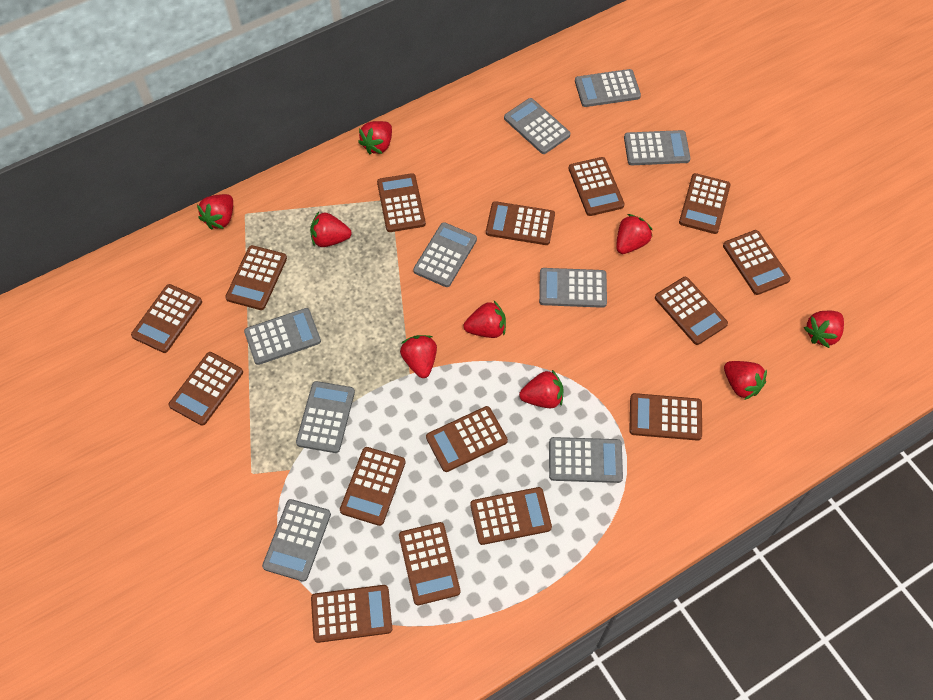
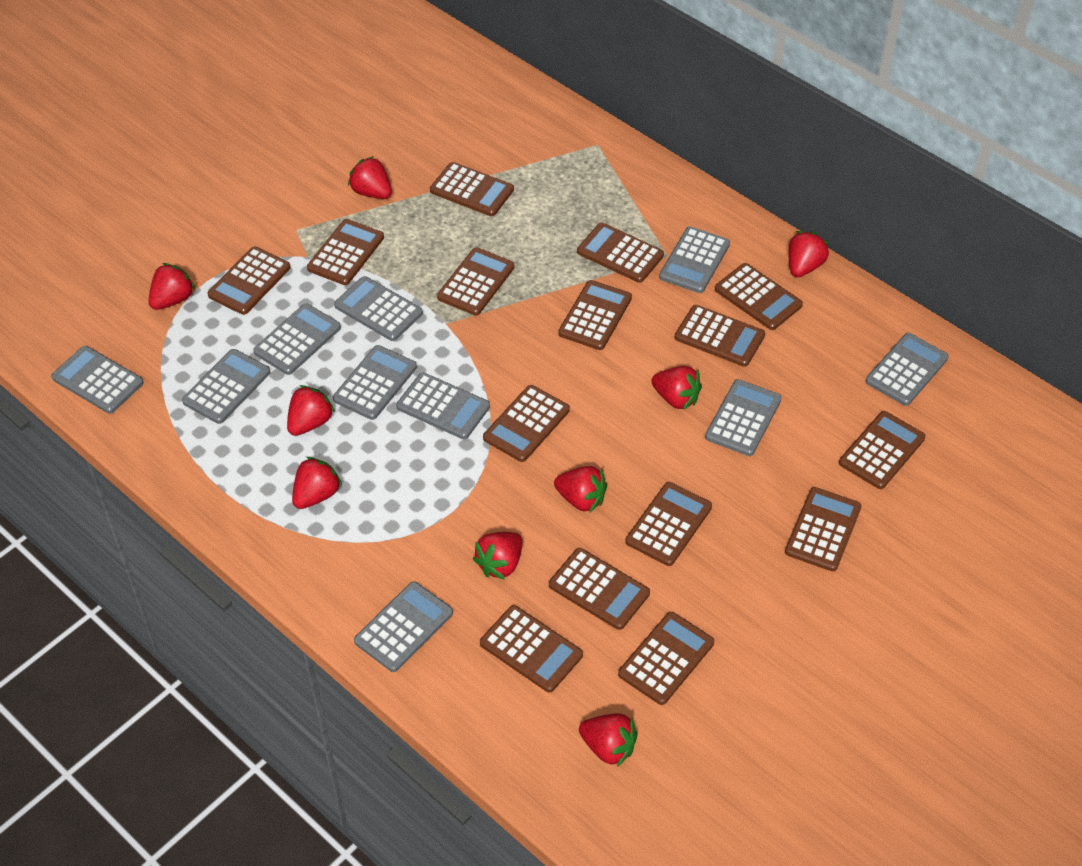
grey calculator: [244,308,321,365] [262,499,331,582] [296,381,355,453] [413,222,477,287] [504,98,570,154] [539,268,607,308] [549,437,623,483] [575,69,641,107] [624,130,690,165] = 9 -> [51,346,144,414] [182,349,270,424] [253,303,341,375] [333,345,417,420] [334,276,423,341] [354,581,453,672] [396,373,490,439] [659,227,730,293] [705,379,782,456] [866,333,949,406] = 10

